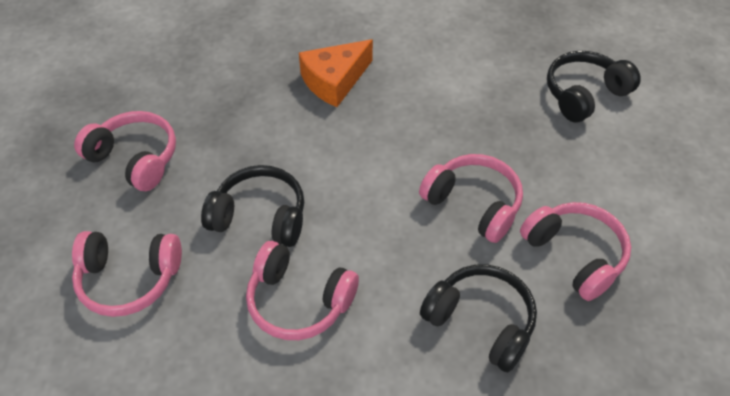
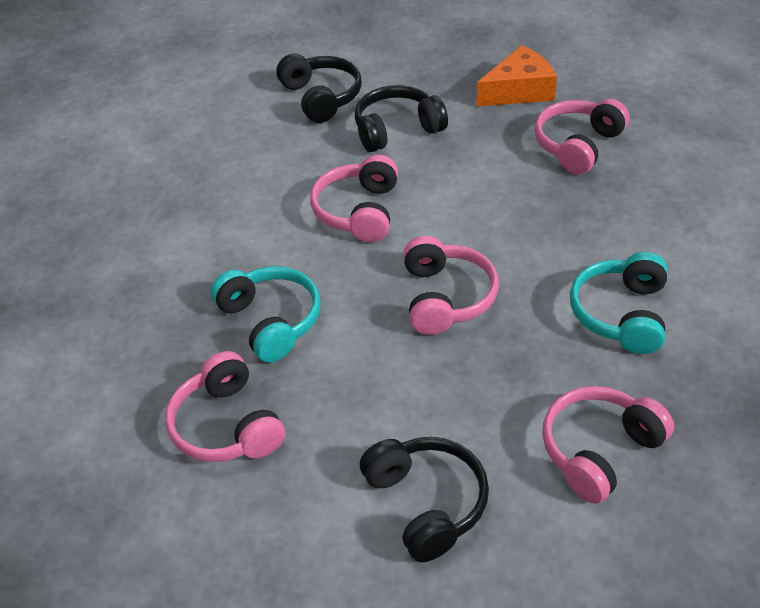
turquoise headphones: none = 0 -> [211,266,321,362] [570,252,668,354] = 2

